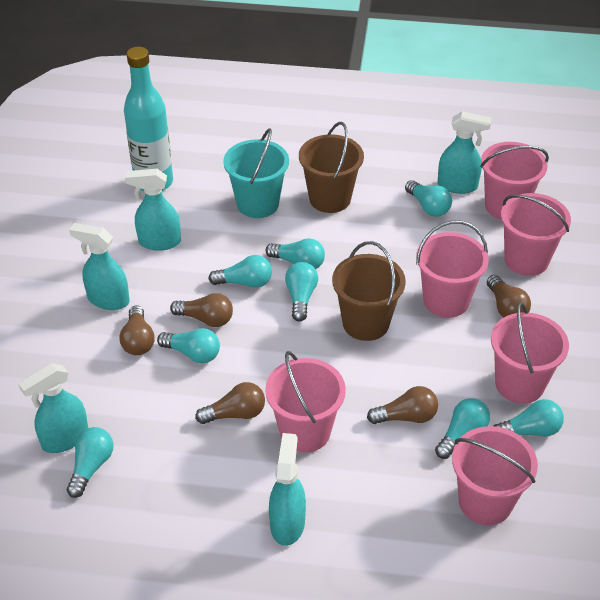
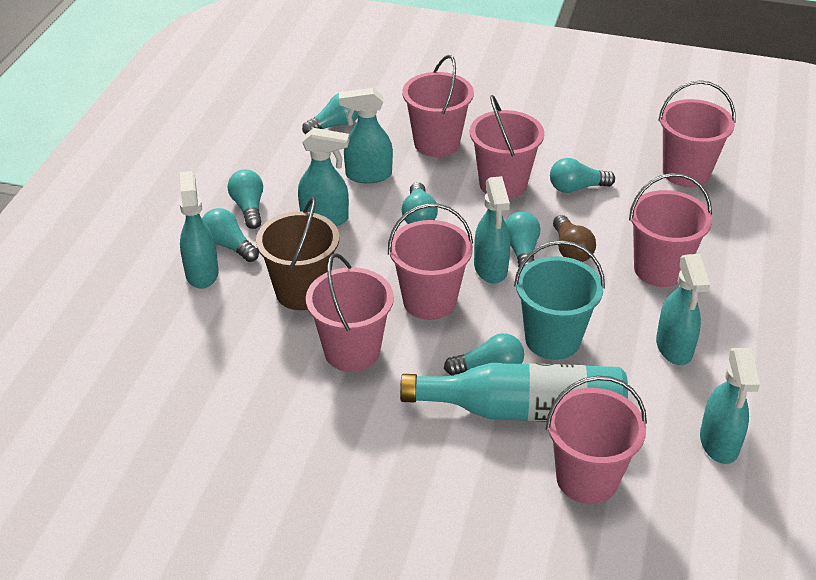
brown bucket: [299,122,364,213] [332,241,406,341] = 2 -> [256,197,339,310] = 1
brown light bulb: [119,305,155,355] [170,293,233,327] [195,382,265,424] [367,386,438,424] [487,275,531,318] = 5 -> [553,215,596,262] = 1
pink bucket: [265,351,346,452] [416,220,489,318] [452,426,538,525] [480,142,549,220] [491,302,569,404] [501,193,571,276] = 6 -> [306,253,394,372] [388,203,473,320] [403,55,474,157] [470,95,544,199] [546,376,647,504] [629,173,712,287] [658,80,736,187] = 7
turquoise light bulb: [67,427,114,498] [157,328,220,363] [208,255,272,288] [266,238,325,269] [285,262,318,322] [405,180,452,217] [435,398,490,459] [494,399,564,437] = 8 -> [202,208,259,262] [228,169,263,229] [302,93,358,134] [402,182,438,224] [444,333,524,376] [505,211,540,267] [550,158,615,193] = 7
turquoise spray bottle: [18,363,88,453] [69,223,130,310] [125,169,181,251] [269,433,306,546] [438,111,491,194] = 5 -> [180,171,219,289] [298,128,349,226] [339,88,393,184] [474,176,510,283] [656,254,710,365] [700,348,760,464] = 6

